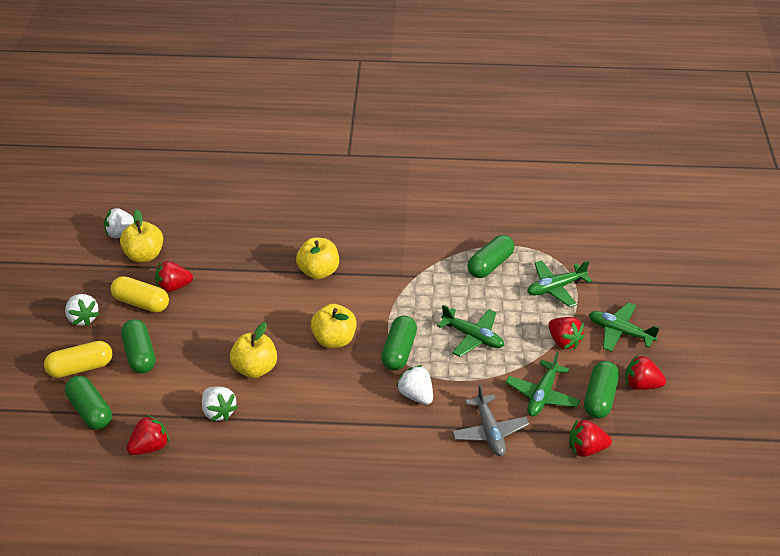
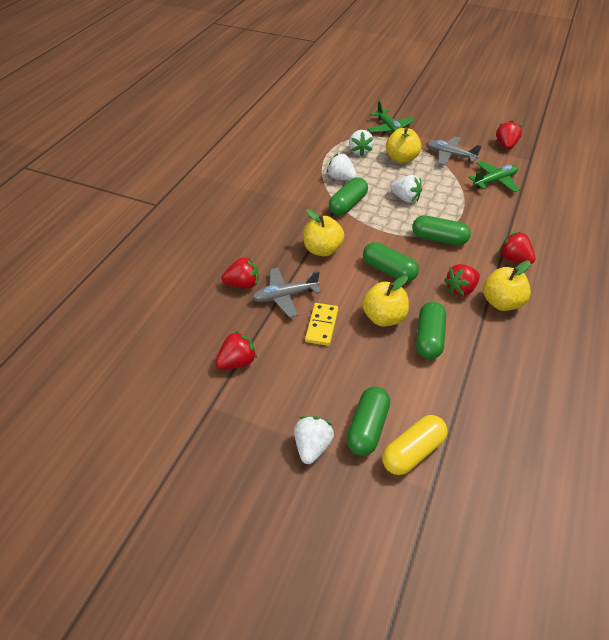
green plane: [437,305,504,357] [506,352,580,416] [527,260,592,307] [589,302,660,352] = 4 -> [367,101,415,134] [468,161,520,192] = 2
grey plane: [452,385,529,456] = 1 -> [252,268,321,318] [426,136,481,165] = 2
yellow capsule: [44,341,113,378] [111,276,169,312] = 2 -> [382,415,448,475] = 1
yellow domino: none = 0 -> [305,303,338,346] = 1

